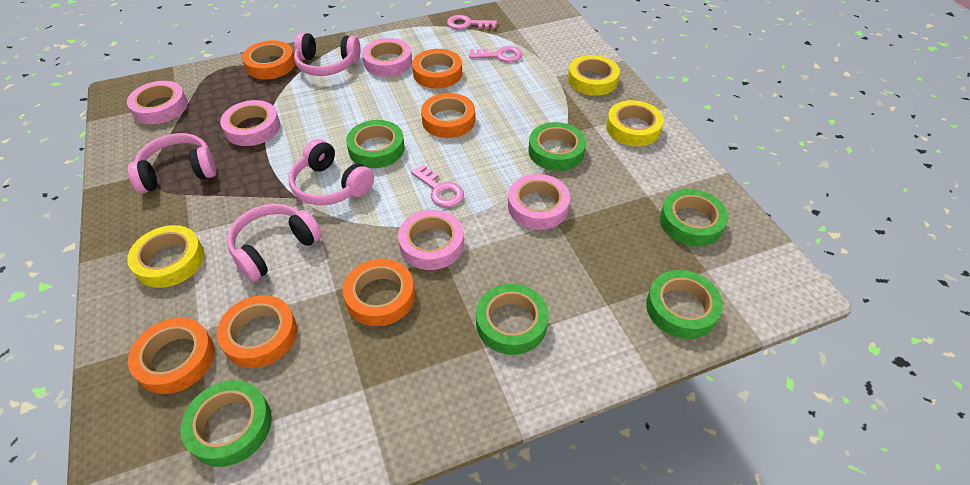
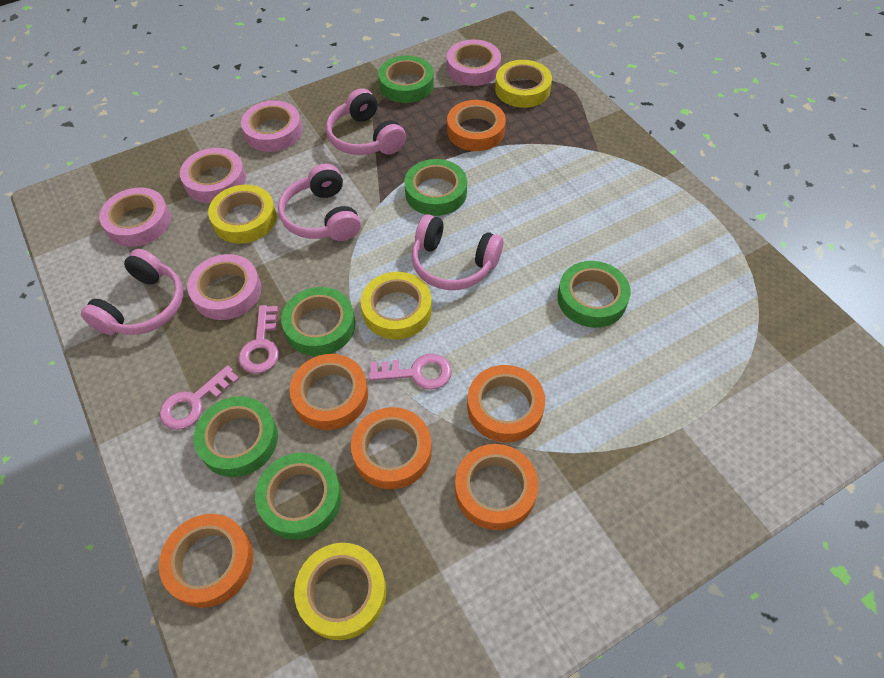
yellow tape: [127,225,204,288] [568,55,620,96] [606,100,664,146] = 3 -> [208,185,277,244] [294,543,386,640] [361,272,432,339] [495,60,552,108] = 4

